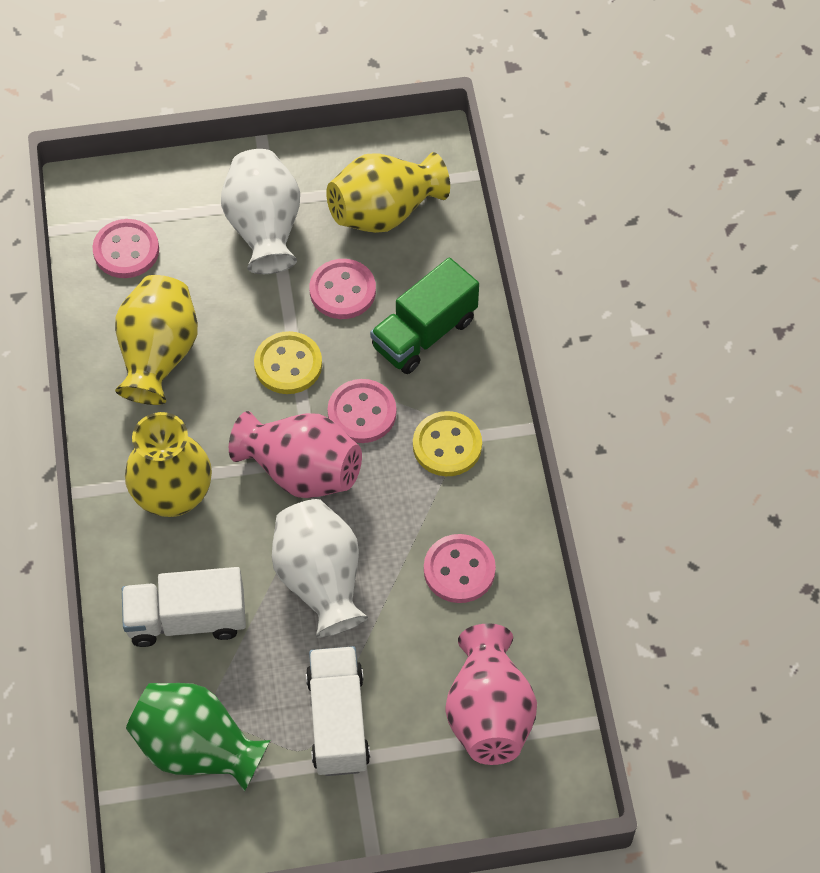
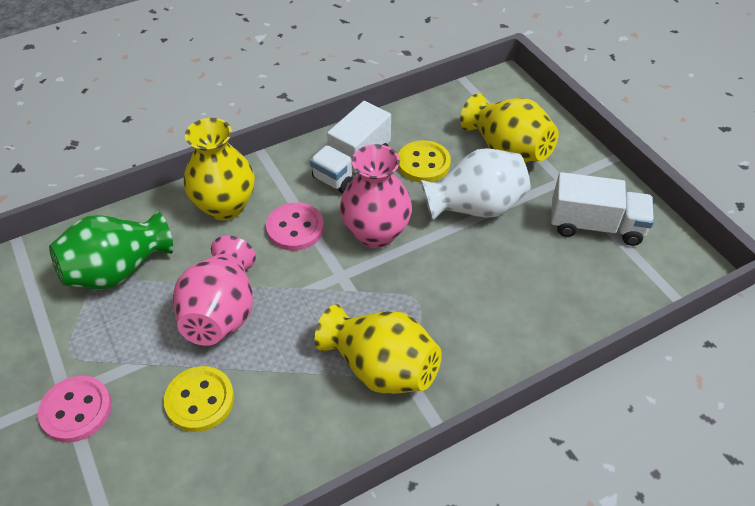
green truck: [370,258,479,374] = 1 -> none = 0
pink button: [93,219,159,278] [309,259,376,319] [327,379,396,443] [424,534,496,603] = 4 -> [38,376,112,443] [266,202,324,251] = 2
white vase: [221,149,300,274] [272,499,368,638] = 2 -> [421,148,531,221] = 1

